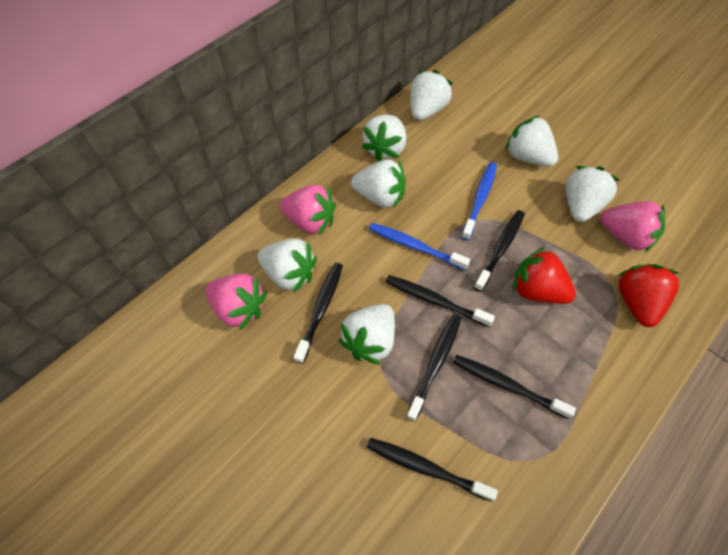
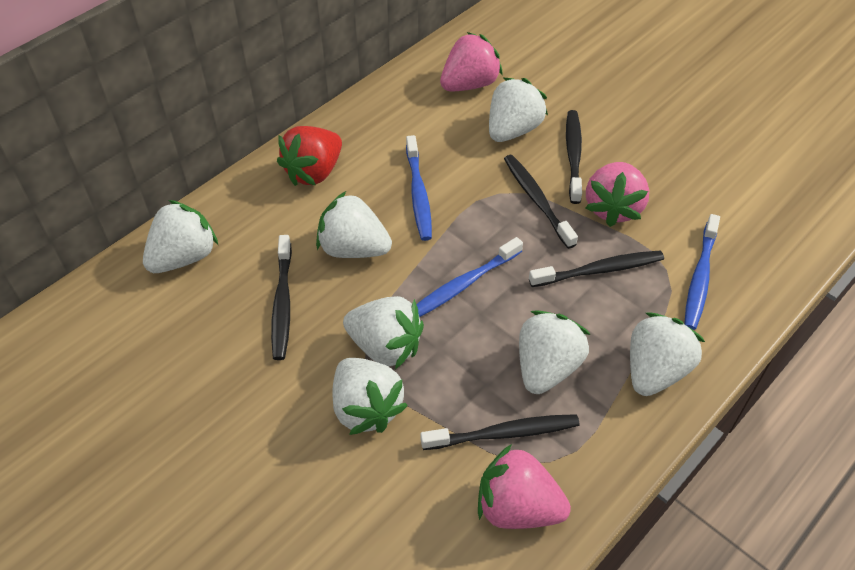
black toothbrush: [294,263,343,364] [367,438,498,502] [386,275,495,327] [406,314,461,422] [453,355,576,419] [474,210,525,292] = 6 -> [271,235,292,360] [420,414,580,450] [504,155,578,249] [529,250,664,287] [566,110,582,204] = 5
blue toothbrush: [369,223,470,270] [461,162,497,240] = 2 -> [406,135,432,241] [416,237,523,317] [684,214,720,330] = 3
red strawberry: [513,247,576,304] [618,264,680,327] = 2 -> [277,126,342,186] = 1

